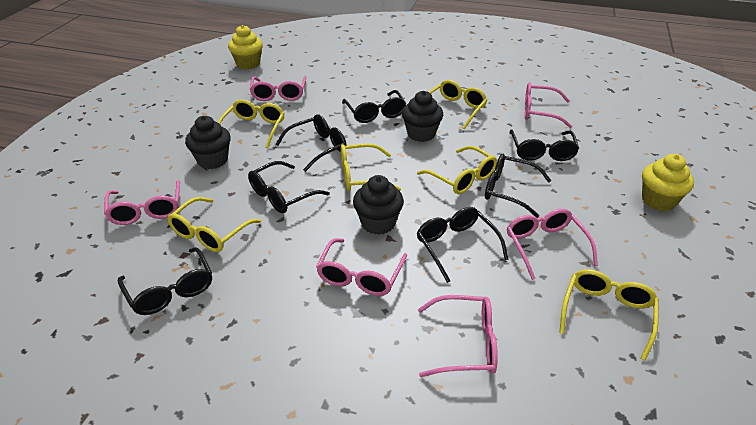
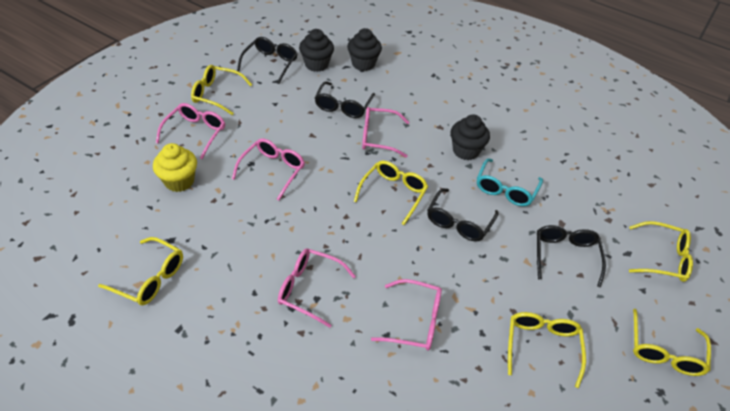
black glasses: [118,247,212,315] [248,161,330,214] [276,114,347,172] [342,90,406,123] [417,207,509,283] [485,154,551,218] [509,130,579,161] = 7 -> [237,37,297,84] [315,81,375,118] [427,188,498,242] [537,225,606,287] = 4
pink glasses: [104,180,180,225] [249,76,307,101] [316,238,407,296] [418,295,498,377] [507,209,598,280] [525,82,572,128] = 6 -> [156,103,225,159] [232,138,305,200] [278,249,356,328] [362,107,409,158] [371,279,442,351] = 5
turquoise glasses: none = 0 -> [477,158,543,206] = 1
yellow cupcake: [228,25,263,69] [642,154,694,211] = 2 -> [153,143,197,192] = 1

